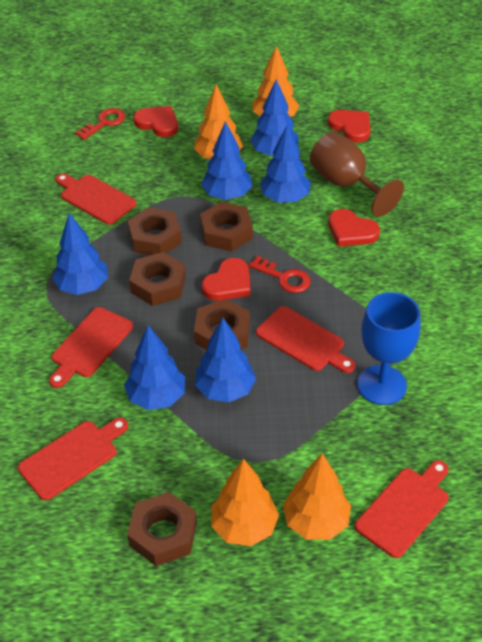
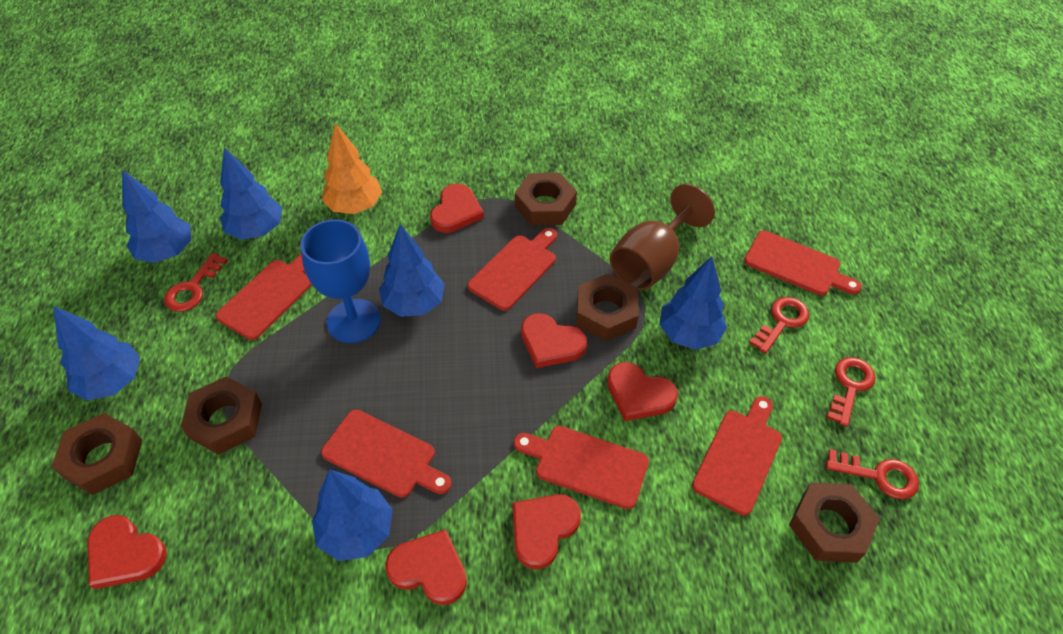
orange tree: [194,84,243,159] [211,459,279,546] [253,45,299,117] [283,453,351,540] = 4 -> [322,123,382,214] = 1
red cutting board: [18,418,128,500] [49,307,133,388] [55,173,137,225] [256,306,356,373] [355,460,449,558] = 5 -> [216,254,312,340] [321,410,451,498] [468,228,557,311] [514,426,649,509] [692,396,782,516] [744,231,862,296] = 6
red heart: [133,106,178,137] [202,258,251,301] [328,110,371,143] [328,209,380,247] = 4 -> [87,515,167,589] [385,529,467,605] [430,184,484,233] [513,494,581,569] [521,313,587,368] [607,362,678,421] = 6
red key: [75,108,125,140] [249,256,311,293] = 2 -> [164,253,228,312] [749,297,809,354] [826,449,919,499] [827,357,876,427] = 4

